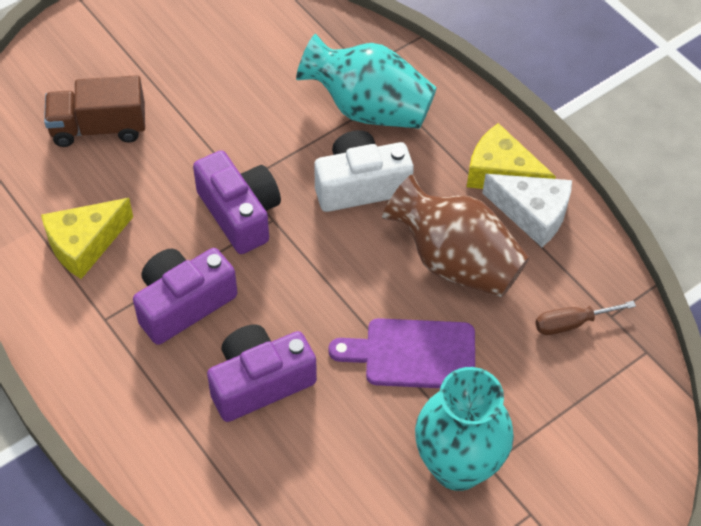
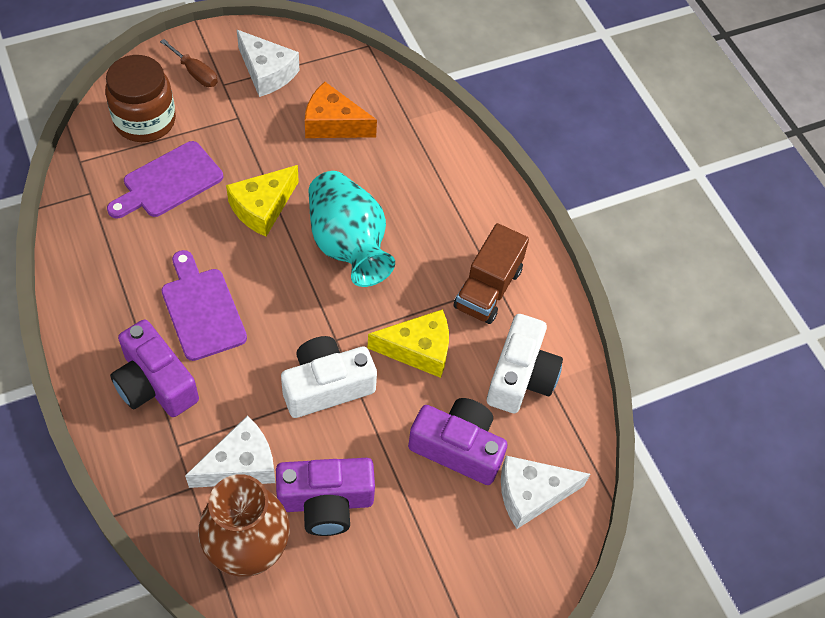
brown jar: none = 0 -> [105,55,176,142] = 1
orange cheese: none = 0 -> [305,82,377,138] = 1
purple cutting board: [328,318,475,388] = 1 -> [107,141,223,218] [162,250,247,361] = 2
turquoise vase: [296,34,437,129] [415,367,514,491] = 2 -> [308,171,395,287] = 1
white camera: [314,130,414,212] = 1 -> [281,336,377,418] [487,314,563,413] = 2
white cheese: [482,174,572,247] = 1 -> [185,415,276,488] [237,30,300,97] [501,456,590,529] = 3

